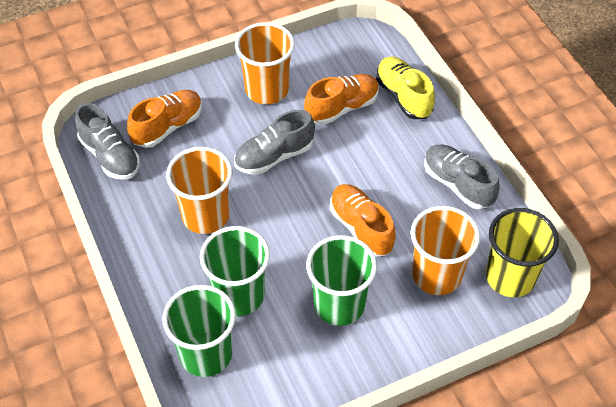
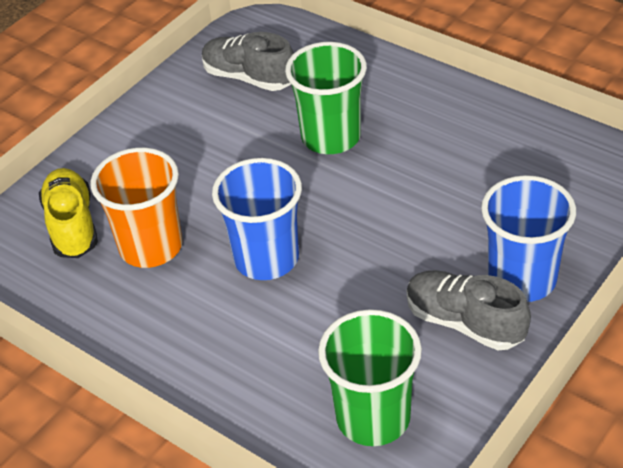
blue cup: none = 0 -> [212,158,302,280] [481,175,576,302] = 2
green cup: [163,285,236,377] [200,226,270,316] [306,235,377,326] = 3 -> [285,42,367,154] [318,309,422,446] = 2
grey shoe: [75,103,140,180] [234,110,315,175] [424,144,500,209] = 3 -> [202,32,294,91] [407,270,531,350] = 2
orange cup: [166,147,232,234] [235,22,295,104] [411,206,480,295] = 3 -> [90,148,183,268] = 1
orange shoe: [127,90,202,148] [304,74,379,125] [330,184,396,257] = 3 -> none = 0
yellow cup: [486,208,559,297] = 1 -> none = 0

